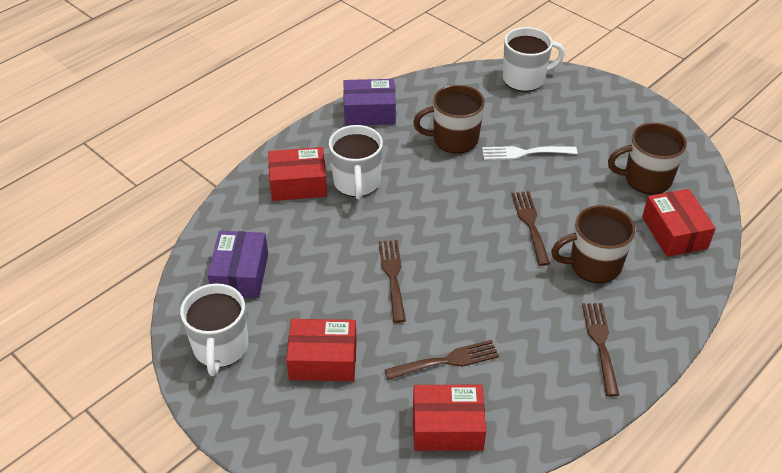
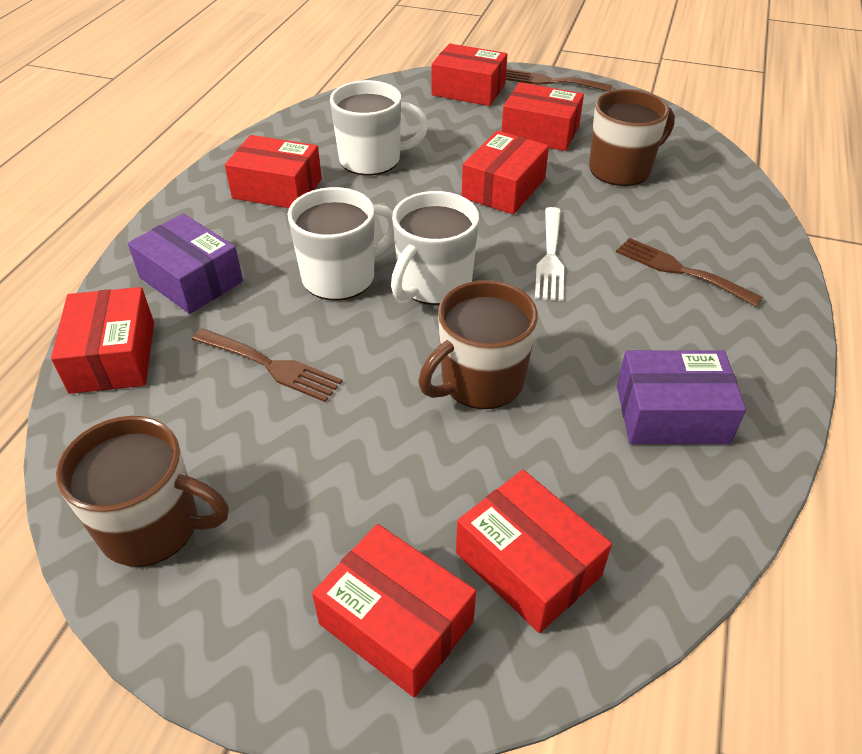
brown fork: [379,240,406,323] [384,340,499,380] [512,191,550,266] [582,303,619,397] = 4 -> [192,328,342,402] [506,69,613,92] [616,238,763,307] = 3
red box: [268,147,327,201] [286,319,357,381] [413,385,486,451] [642,189,716,257] = 4 -> [51,287,154,394] [225,135,322,208] [312,524,476,697] [431,43,507,106] [456,470,612,633] [462,131,549,214] [502,82,584,151] = 7

